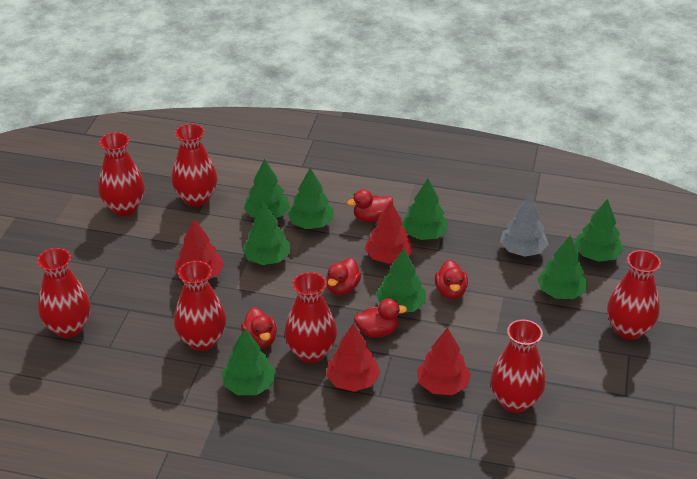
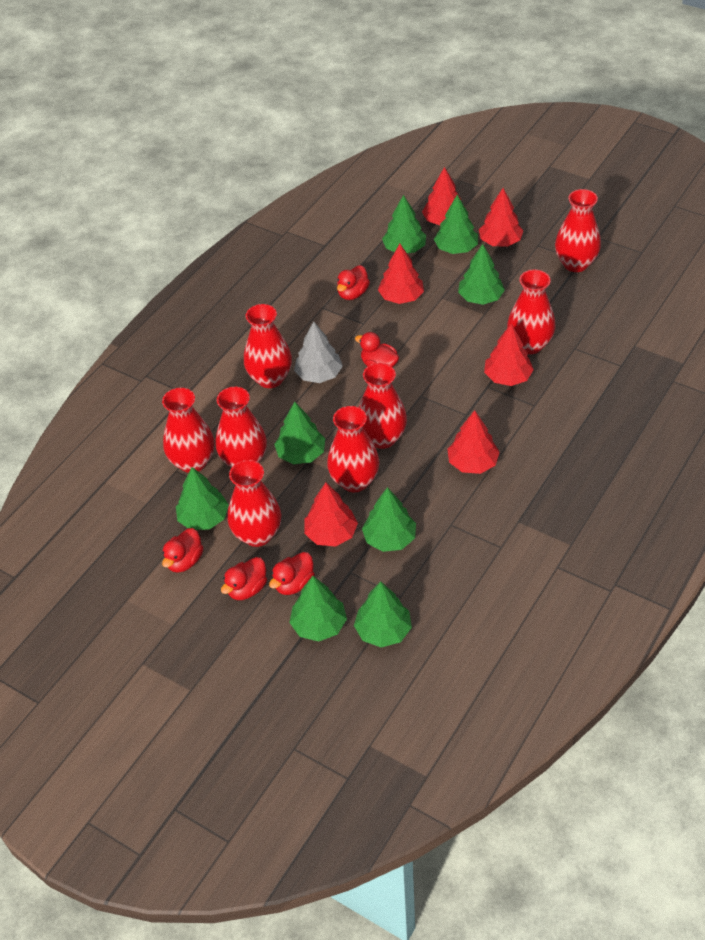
red tree: [175,219,224,280] [326,323,380,392] [365,201,413,264] [417,327,471,395] = 4 -> [304,483,358,547] [378,244,424,304] [422,167,461,225] [448,410,500,474] [479,188,523,247] [484,323,534,386] = 6
red vase: [37,248,91,338] [98,132,145,216] [172,124,217,207] [174,261,226,351] [284,272,337,363] [490,319,546,413] [607,250,661,340] = 7 -> [162,388,214,473] [216,387,267,468] [228,460,281,547] [244,304,292,388] [327,406,379,492] [359,363,407,449] [507,270,556,354] [555,189,601,272] = 8

